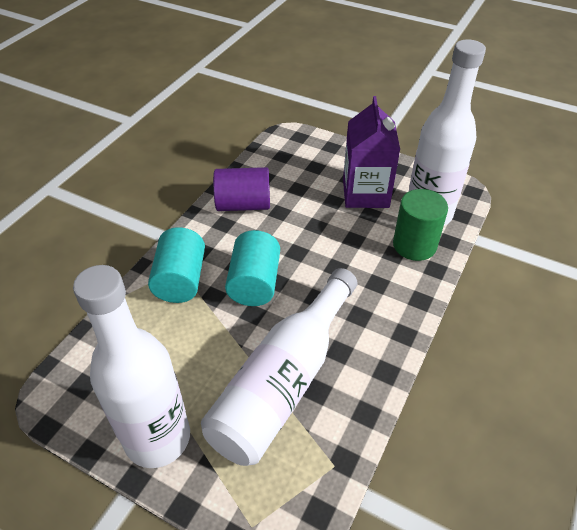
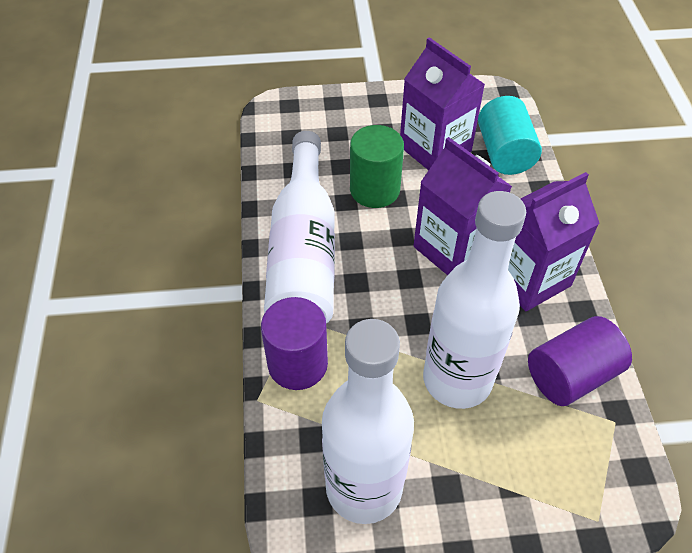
purple carton: [343,96,400,208] = 1 -> [400,37,485,170] [413,137,512,275] [508,172,600,311] = 3
purple cylinder: [213,167,270,211] = 1 -> [261,297,328,390] [528,316,632,406] = 2
turquoise cylinder: [148,227,205,303] [225,230,280,306] = 2 -> [478,96,542,175] = 1

